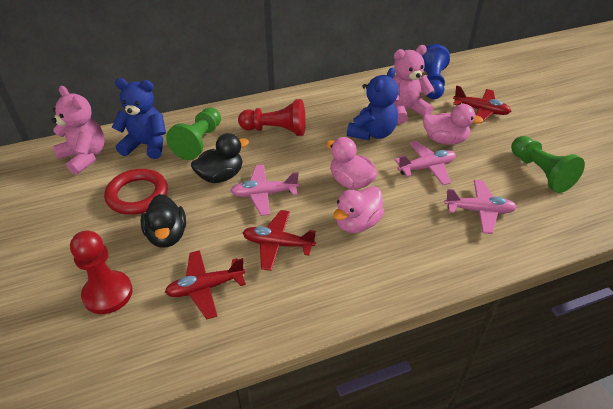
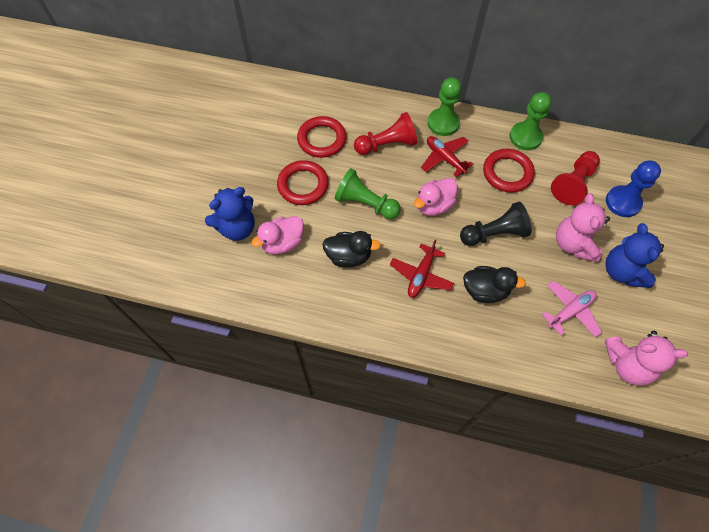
black pawn: none = 0 -> [460,202,531,246] = 1
green pawn: [166,107,221,160] [511,136,585,193] = 2 -> [335,168,401,219] [428,77,461,136] [509,92,552,150] = 3
pink duck: [326,137,377,190] [333,186,384,233] [423,104,484,145] = 3 -> [251,216,304,254] [414,178,458,216] = 2
pink plane: [231,165,299,216] [394,141,456,185] [444,180,517,234] = 3 -> [542,281,602,337] = 1
red plane: [165,250,246,320] [243,210,316,271] [453,86,511,121] = 3 -> [390,239,454,298] [421,136,473,177] = 2
red ring: [104,169,168,215] = 1 -> [277,160,329,205] [297,116,346,158] [483,149,535,193] = 3

